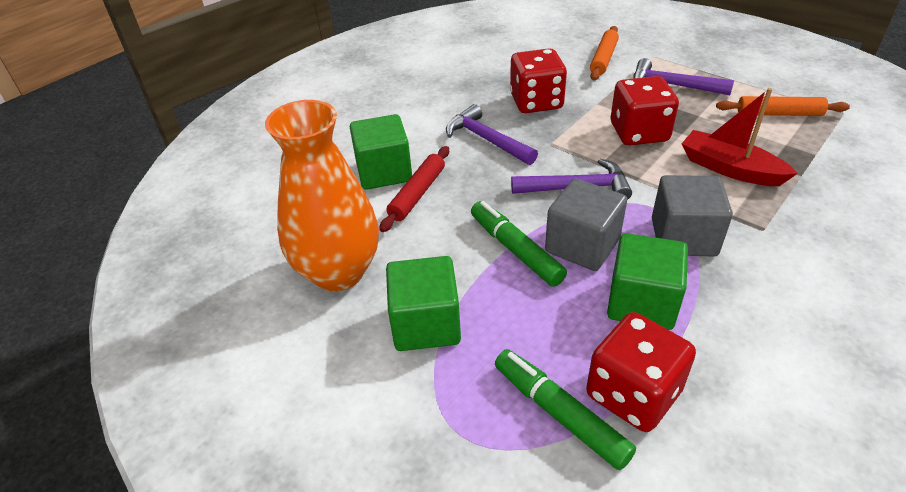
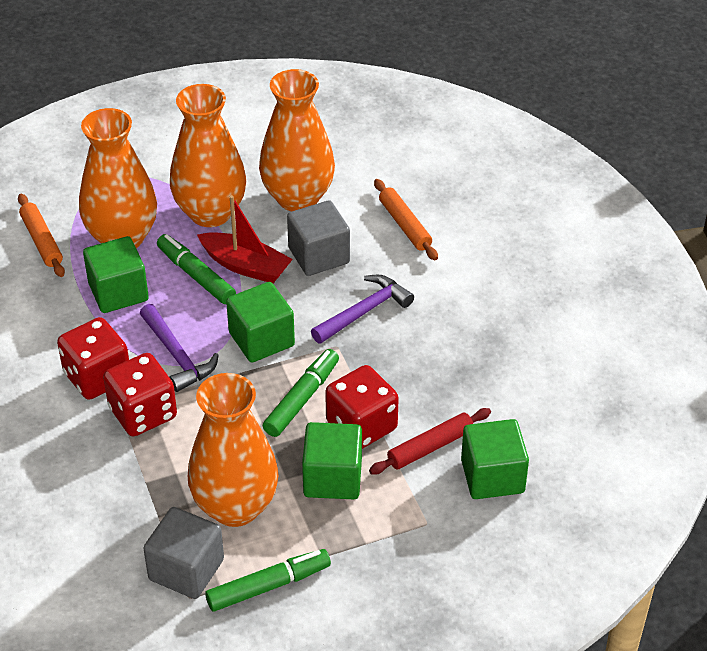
green cube: [350,114,412,190] [386,256,461,351] [607,233,688,330] = 3 -> [83,236,149,313] [226,282,295,362] [302,422,362,499] [461,419,529,499] = 4
green marker: [471,201,567,287] [495,349,636,470] = 2 -> [157,234,236,304] [205,549,331,612] [263,349,339,437] = 3
orange vase: [265,100,379,291] = 1 -> [79,108,157,248] [170,84,246,227] [188,373,279,527] [259,69,335,211] = 4
purple hammer: [446,104,538,165] [511,159,632,200] [633,58,734,95] = 3 -> [140,304,219,392] [311,275,414,344] = 2

